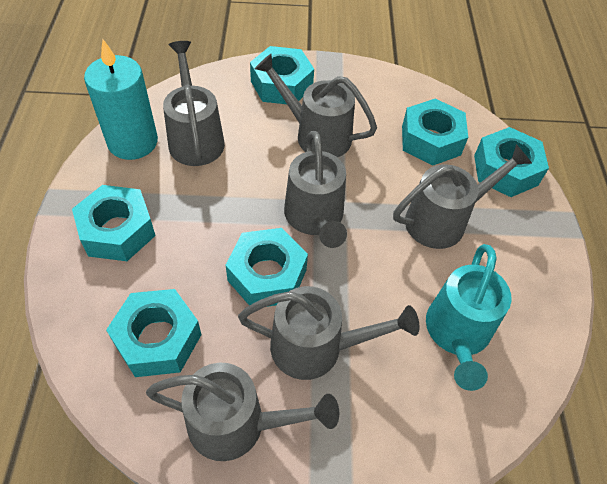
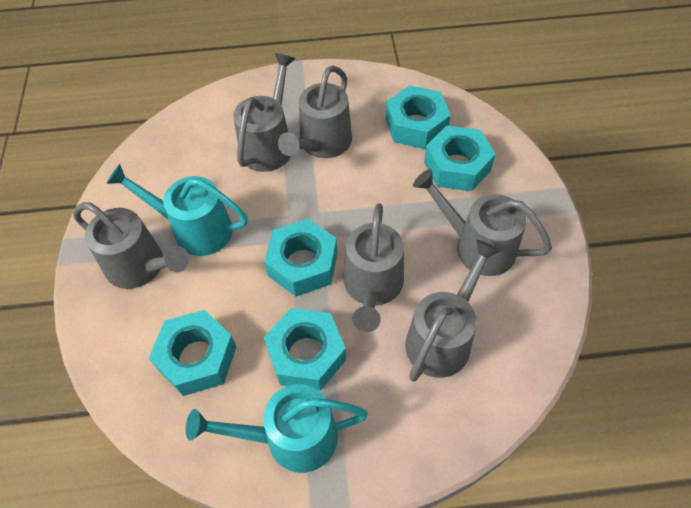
turquoise candle: [84,40,158,160] = 1 -> none = 0
turquoise nut: [72,185,156,261] [106,289,201,377] [226,228,308,307] [250,46,314,104] [402,99,468,166] [474,127,549,197] = 6 -> [149,310,236,396] [264,219,337,296] [264,308,346,391] [386,85,451,149] [424,125,496,191] = 5
turquoise watering can: [426,244,511,391] = 1 -> [106,164,248,256] [186,384,368,473] = 2

